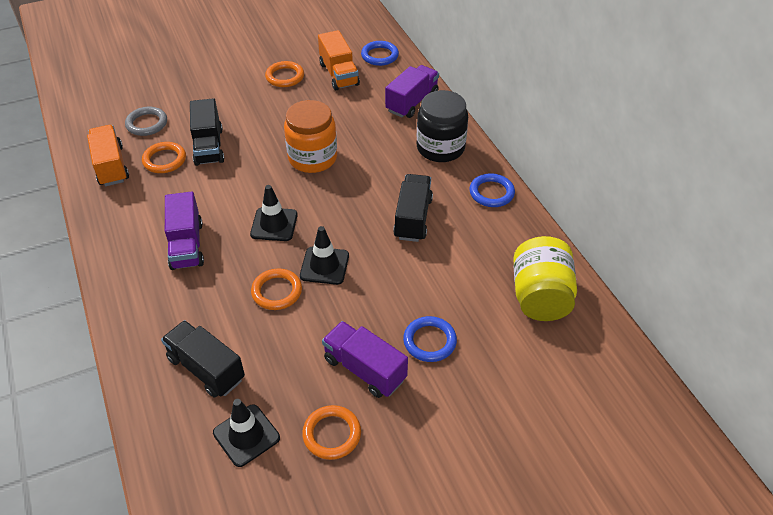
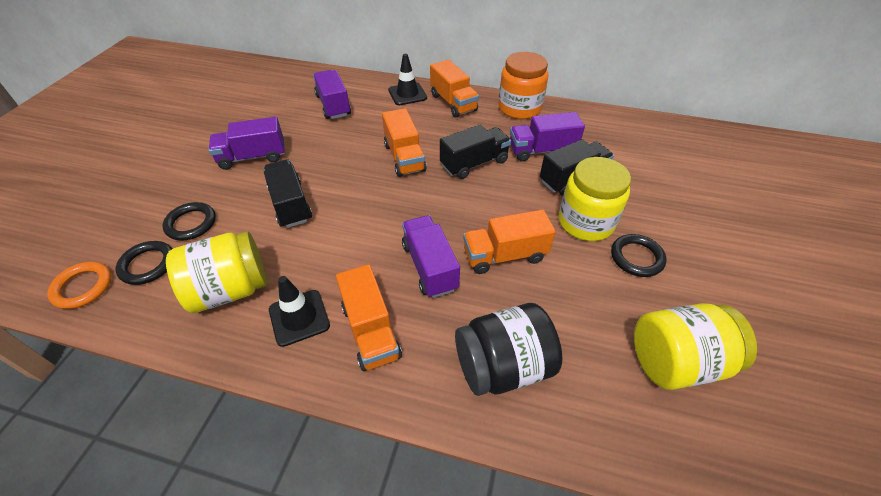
black ring: none = 0 -> [116,241,173,285] [162,202,216,241] [611,234,666,277] = 3
black traffic cone: [213,399,280,467] [250,185,298,241] [300,226,349,285] = 3 -> [269,276,330,347] [388,54,427,105] = 2
blue ring: [361,41,399,66] [403,316,457,362] [469,173,515,207] = 3 -> none = 0
grey ring: [125,107,167,136] = 1 -> none = 0
orange ring: [142,142,186,173] [251,268,302,310] [265,61,304,87] [302,405,361,460] = 4 -> [47,262,112,309] = 1
orange truck: [87,125,129,186] [318,30,360,90] = 2 -> [336,264,402,371] [382,108,427,177] [430,60,479,117] [463,210,556,274] = 4
purple truck: [165,191,204,270] [322,321,408,398] [385,65,439,118] = 3 -> [209,117,285,170] [313,70,351,119] [402,215,460,298] [510,112,585,162] = 4
yellow jar: [513,236,577,321] = 1 -> [166,232,267,313] [559,157,631,241] [634,303,757,390] = 3

